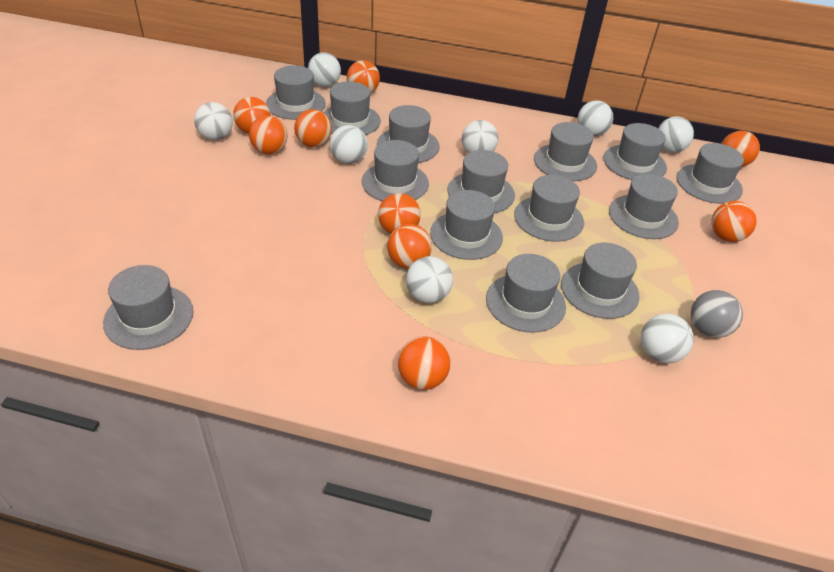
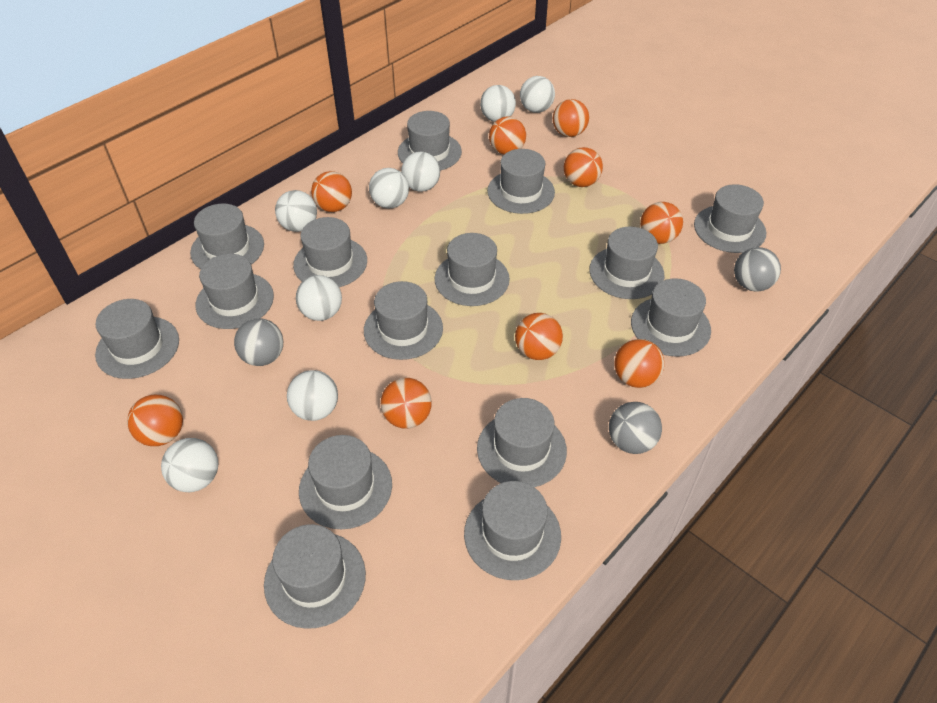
grey ball: [691,290,743,338] = 1 -> [234,318,283,366] [609,402,662,454] [734,247,781,292] = 3
grey hat: [103,265,193,350] [266,66,326,120] [323,81,381,135] [362,140,429,201] [377,105,440,163] [430,190,503,260] [448,150,515,213] [486,254,566,333] [514,175,584,242] [534,122,597,181] [561,242,640,319] [603,123,667,180] [609,174,679,239] [677,143,744,204] = 14 -> [95,299,179,379] [190,203,264,269] [195,254,274,329] [264,524,366,629] [293,217,367,287] [299,435,392,529] [364,281,443,360] [398,111,462,171] [435,233,510,306] [464,481,561,580] [477,398,567,487] [487,149,555,214] [589,226,665,299] [631,278,711,357] [694,184,766,253] = 15

